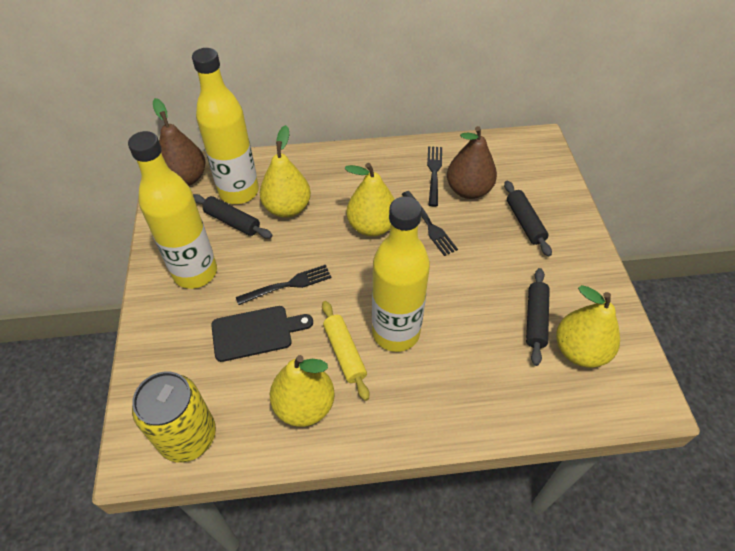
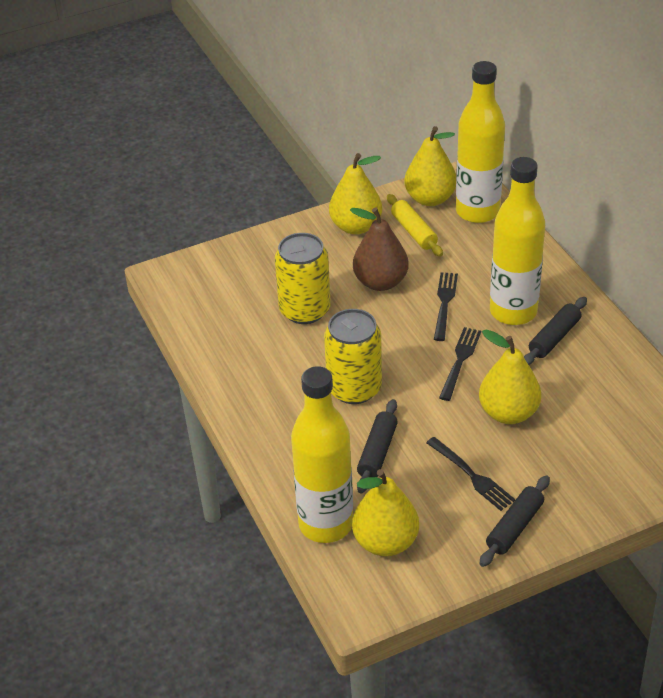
black cutting board: [211,306,313,362] = 1 -> none = 0
brown pear: [153,98,206,186] [447,126,497,199] = 2 -> [350,208,409,291] = 1
yellow can: [132,372,216,462] = 1 -> [275,233,331,324] [324,309,382,404] = 2

